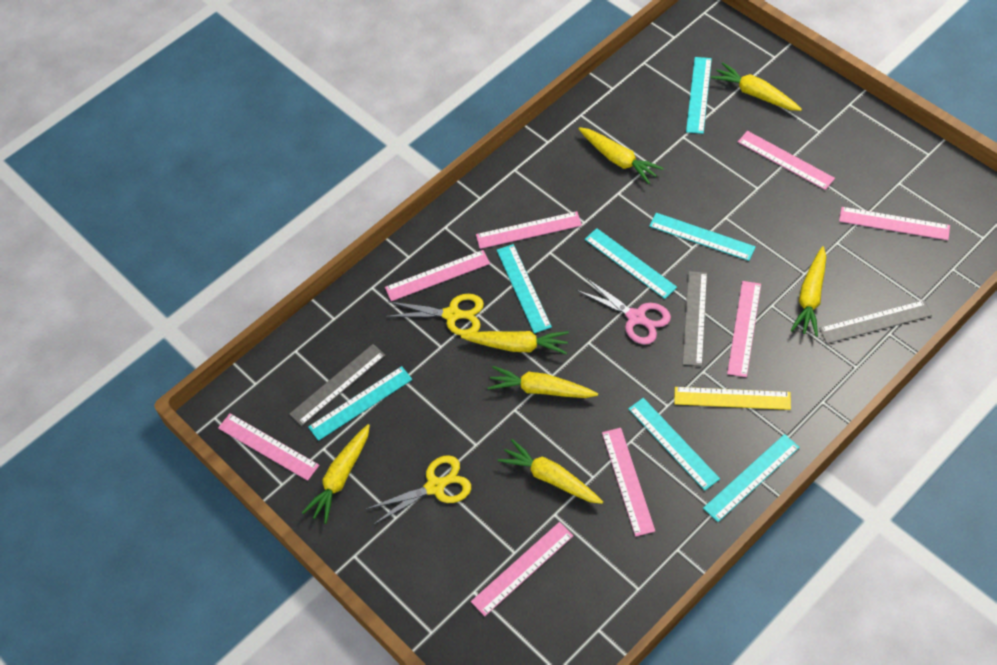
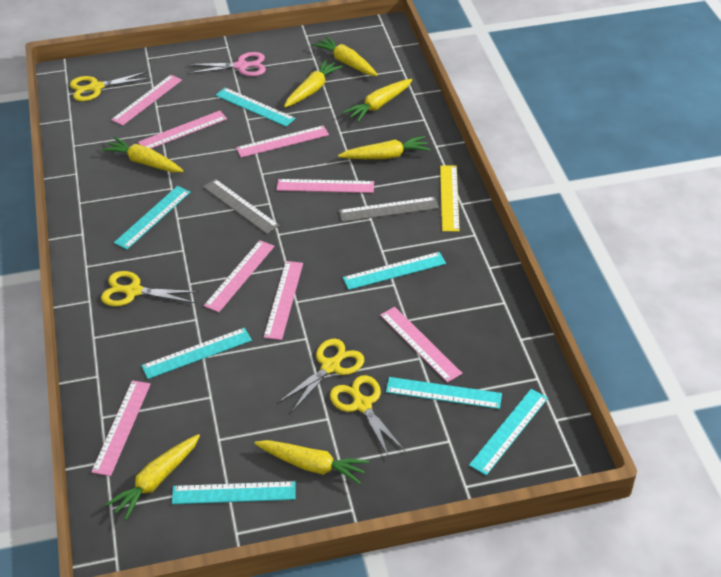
grey ruler: [290,344,386,426] [683,271,707,366] [819,300,932,344] = 3 -> [203,179,280,234] [339,197,439,222] = 2
yellow scissors: [366,455,471,525] [385,294,484,335] = 2 -> [70,71,151,101] [101,271,198,306] [278,339,364,413] [330,375,405,457] = 4

